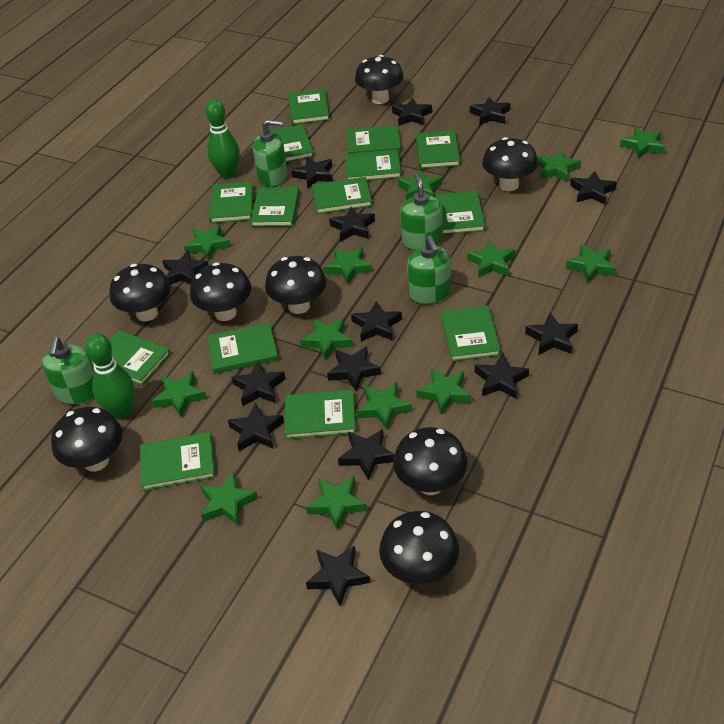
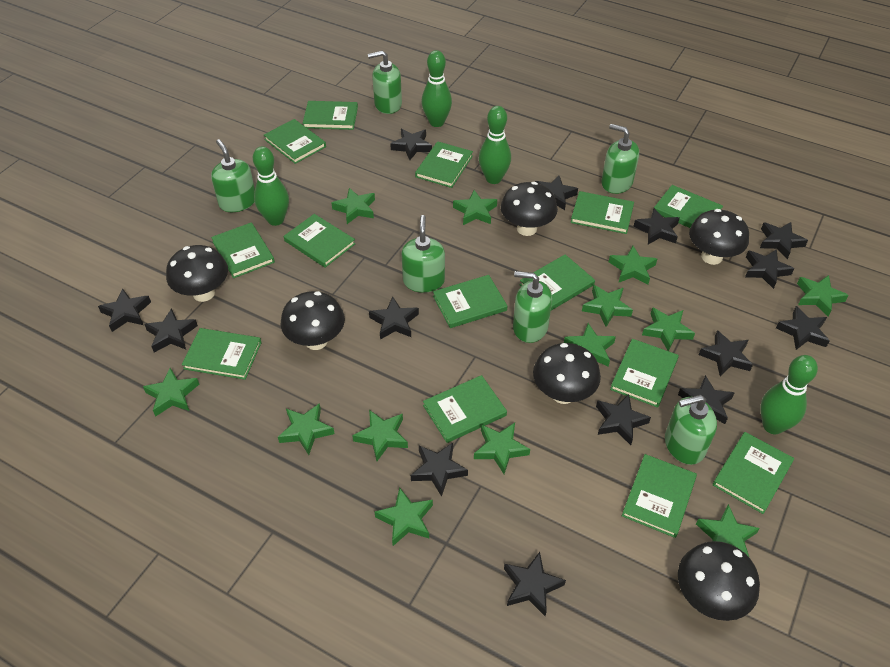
black mushroom: [51,407,122,472] [109,264,171,322] [190,262,251,321] [265,256,326,314] [355,55,404,104] [379,511,459,584] [393,427,468,495] [482,137,538,191] = 8 -> [166,245,228,302] [281,291,345,350] [501,182,558,236] [533,343,601,404] [678,541,760,621] [689,209,749,265] = 6
green bowling pin: [85,333,135,419] [205,99,240,179] = 2 -> [253,146,289,226] [421,50,452,127] [479,106,511,184] [760,355,818,434] = 4
green soap dispenser: [42,337,94,404] [253,120,288,187] [400,172,442,250] [407,236,451,304] = 4 -> [211,139,255,212] [368,51,402,114] [401,215,445,293] [513,271,552,343] [601,124,639,194] [665,395,717,465] = 6

